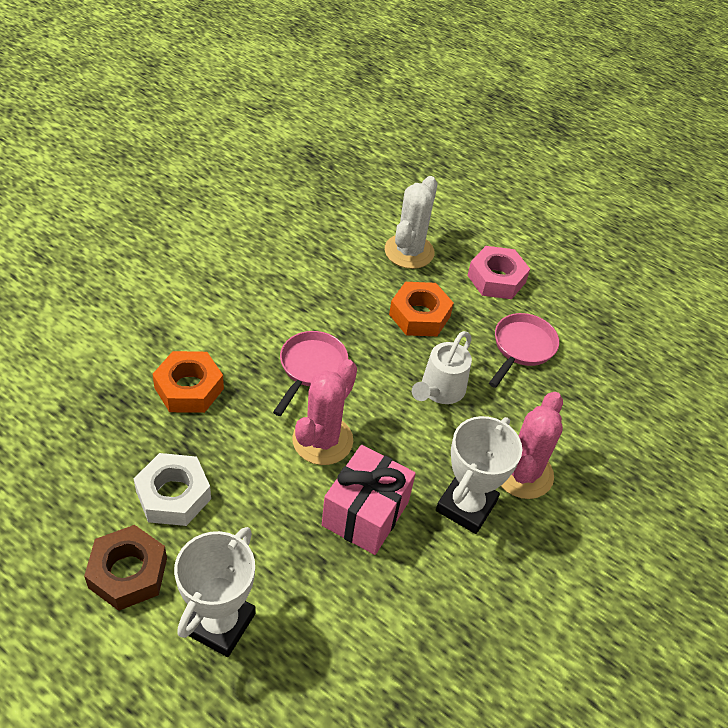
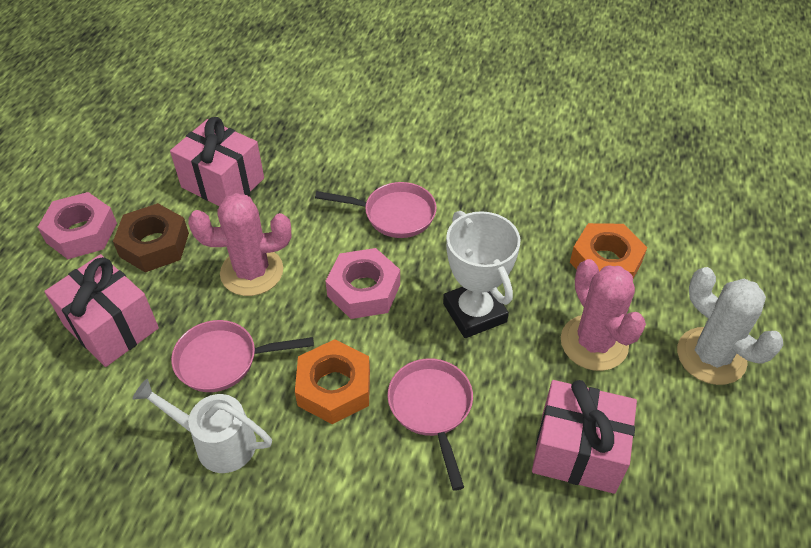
pink gift: [322,445,416,555] = 1 -> [44,254,159,367] [170,117,264,206] [532,380,637,494] = 3
pink nut: [467,246,530,299] = 1 -> [38,192,117,259] [325,248,400,319] = 2
pink pan: [273,331,348,416] [489,313,559,388] = 2 -> [171,320,314,392] [315,182,437,238] [387,358,473,491] = 3
white nut: [134,453,211,526] = 1 -> none = 0
white trophy: [174,527,255,657] [436,416,522,534] = 2 -> [443,211,520,338] = 1

